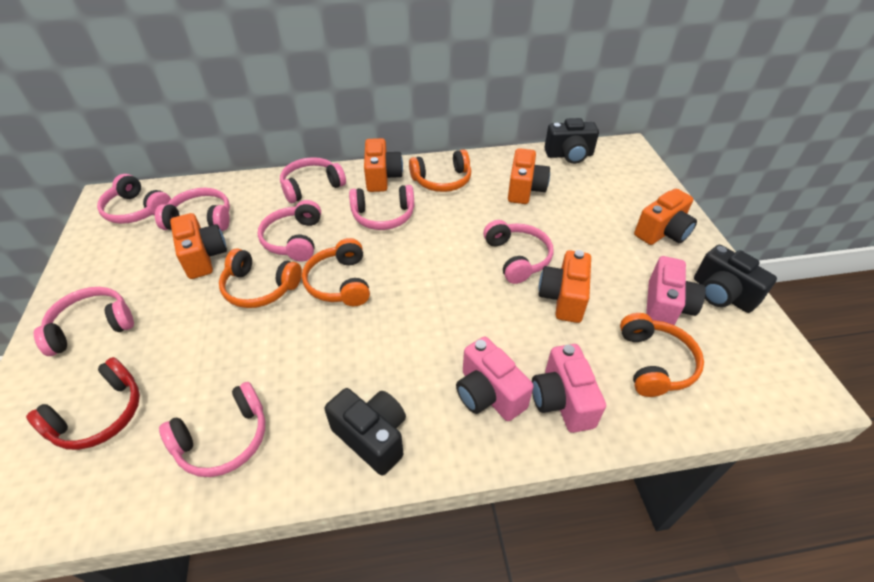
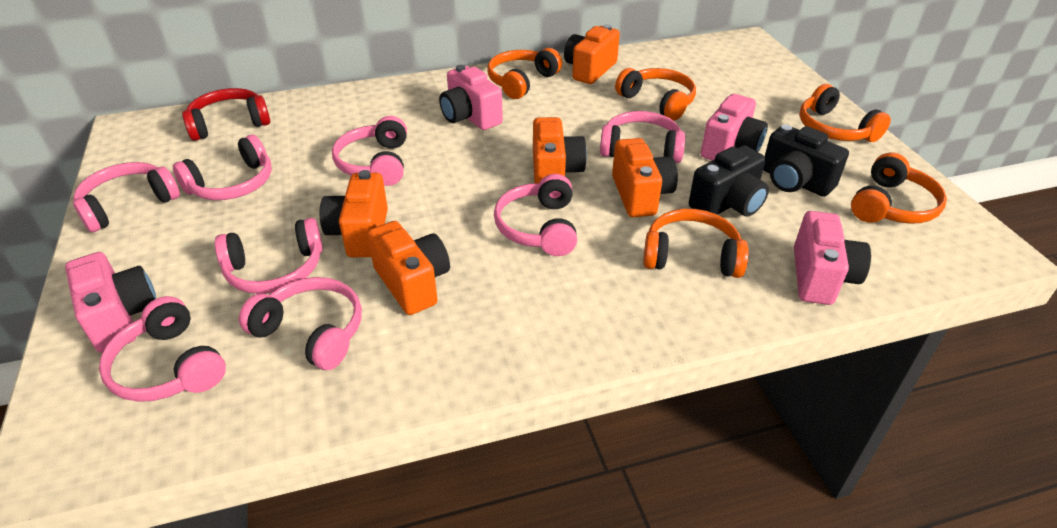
black camera: [325,388,406,476] [544,118,599,164] [694,245,777,313] = 3 -> [689,145,769,217] [763,125,849,197] = 2
orange headphones: [219,248,302,308] [302,238,370,306] [409,149,471,192] [620,313,704,397] = 4 -> [487,48,562,99] [615,68,696,120] [643,209,748,278] [799,84,891,142] [851,152,947,224] = 5
pink camera: [456,337,534,421] [532,344,606,433] [646,256,706,325] = 3 -> [65,252,156,353] [439,65,503,130] [701,94,768,161] [794,211,871,305] = 4

